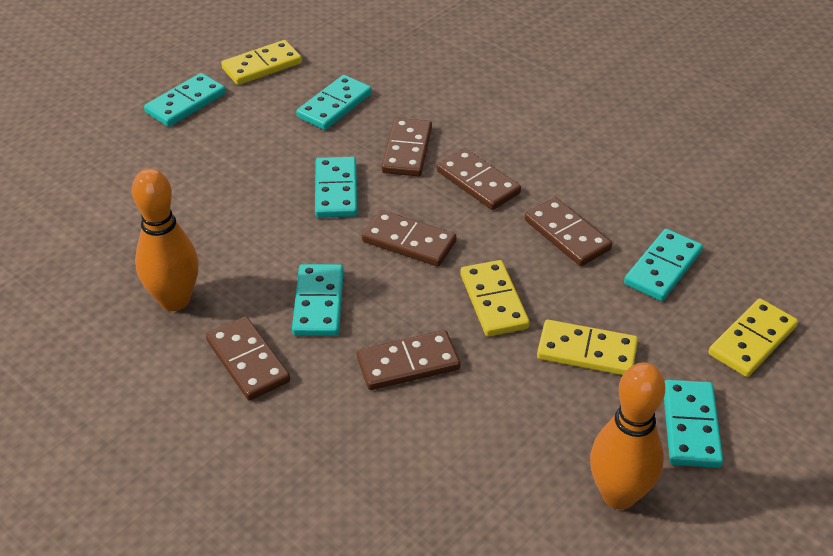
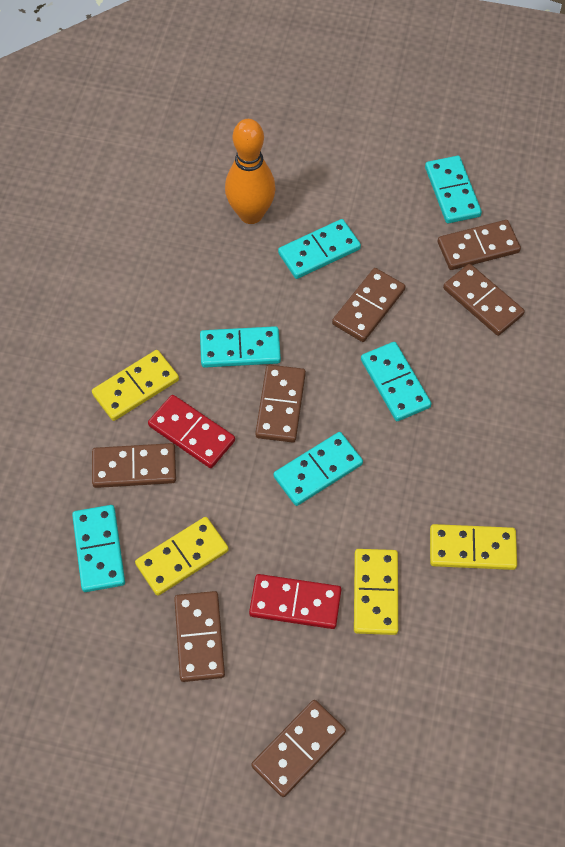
brown domino: [206,316,290,400] [357,330,460,390] [362,210,457,266] [381,118,432,176] [437,148,521,210] [525,198,612,266] = 6 -> [92,443,176,488] [174,591,225,682] [251,700,346,797] [255,365,306,443] [332,268,405,342] [438,220,521,270] [443,264,525,336] = 7
orange bowling pin: [132,168,199,311] [590,363,665,510] = 2 -> [225,119,276,224] = 1
red domino: none = 0 -> [148,395,235,468] [249,574,341,629] = 2

